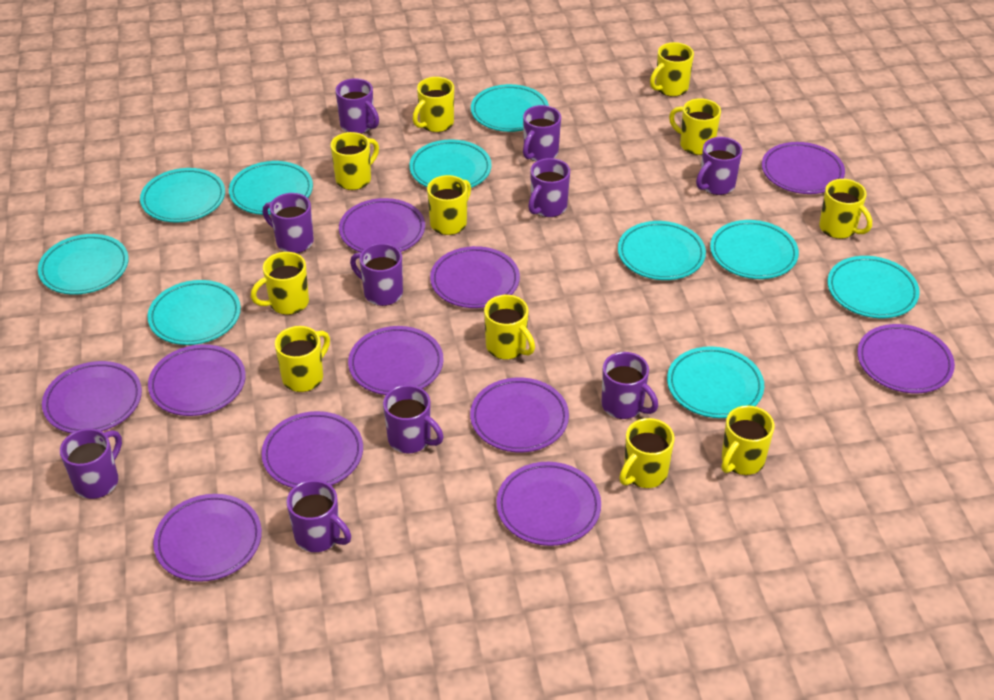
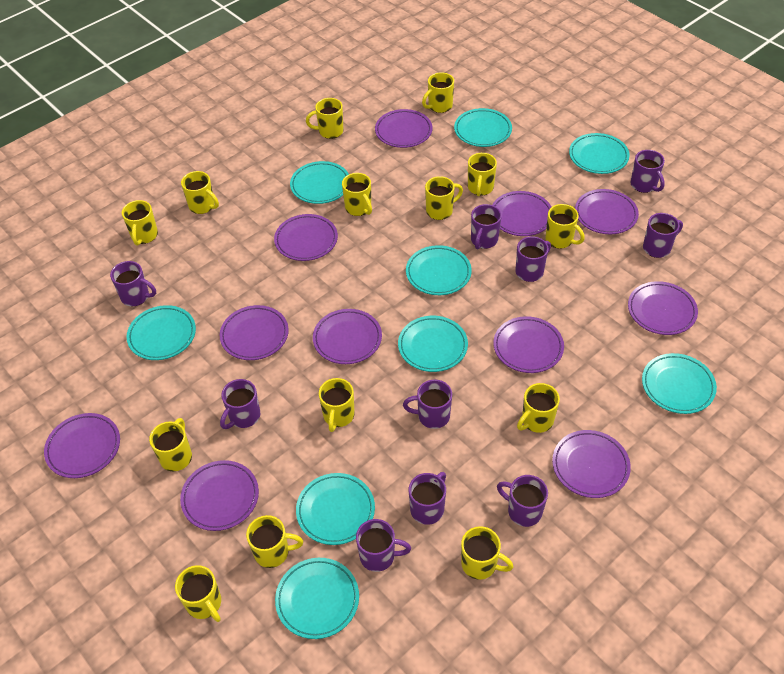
turquoise plate: [38,234,129,295] [140,168,225,222] [147,280,241,345] [229,161,313,215] [409,139,492,188] [471,84,549,132] [618,221,706,280] [667,346,764,418] [710,220,799,279] [827,256,920,318] = 10 -> [127,305,196,360] [275,558,359,639] [290,161,349,204] [296,473,375,545] [398,316,468,372] [406,245,472,295] [454,108,512,147] [569,133,630,174] [642,353,717,414] = 9
yellow mug: [251,252,309,315] [275,326,330,392] [330,132,379,190] [413,77,454,132] [427,175,471,235] [484,295,535,360] [619,418,675,488] [650,42,694,97] [669,98,721,155] [722,405,775,475] [819,179,872,239] = 11 -> [122,200,158,246] [149,418,192,471] [175,565,221,622] [181,171,219,214] [246,515,303,568] [306,98,343,139] [319,378,355,432] [342,173,372,216] [422,72,454,113] [425,176,463,220] [461,526,513,580] [468,153,497,196] [517,383,560,433] [545,204,585,249] = 14

